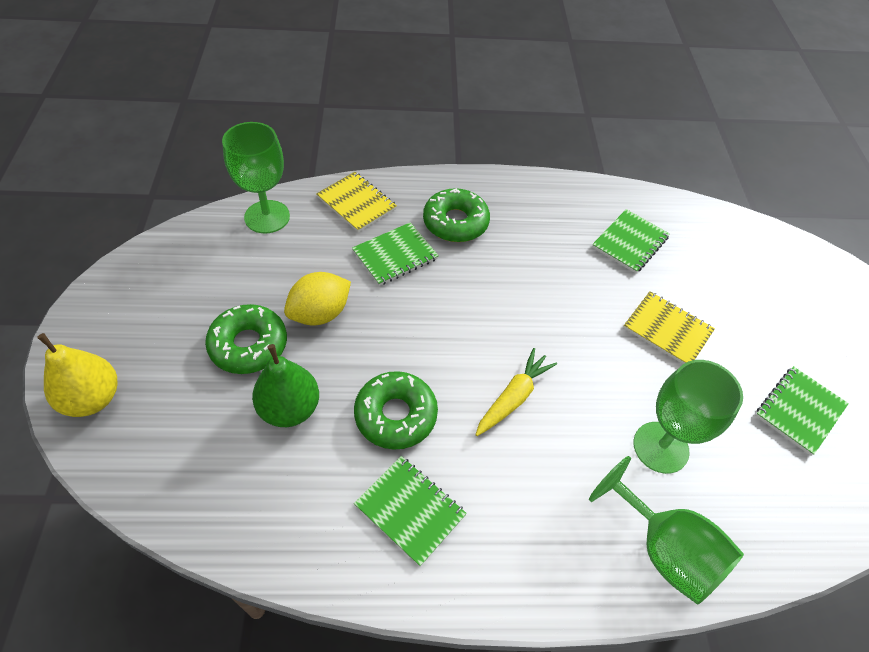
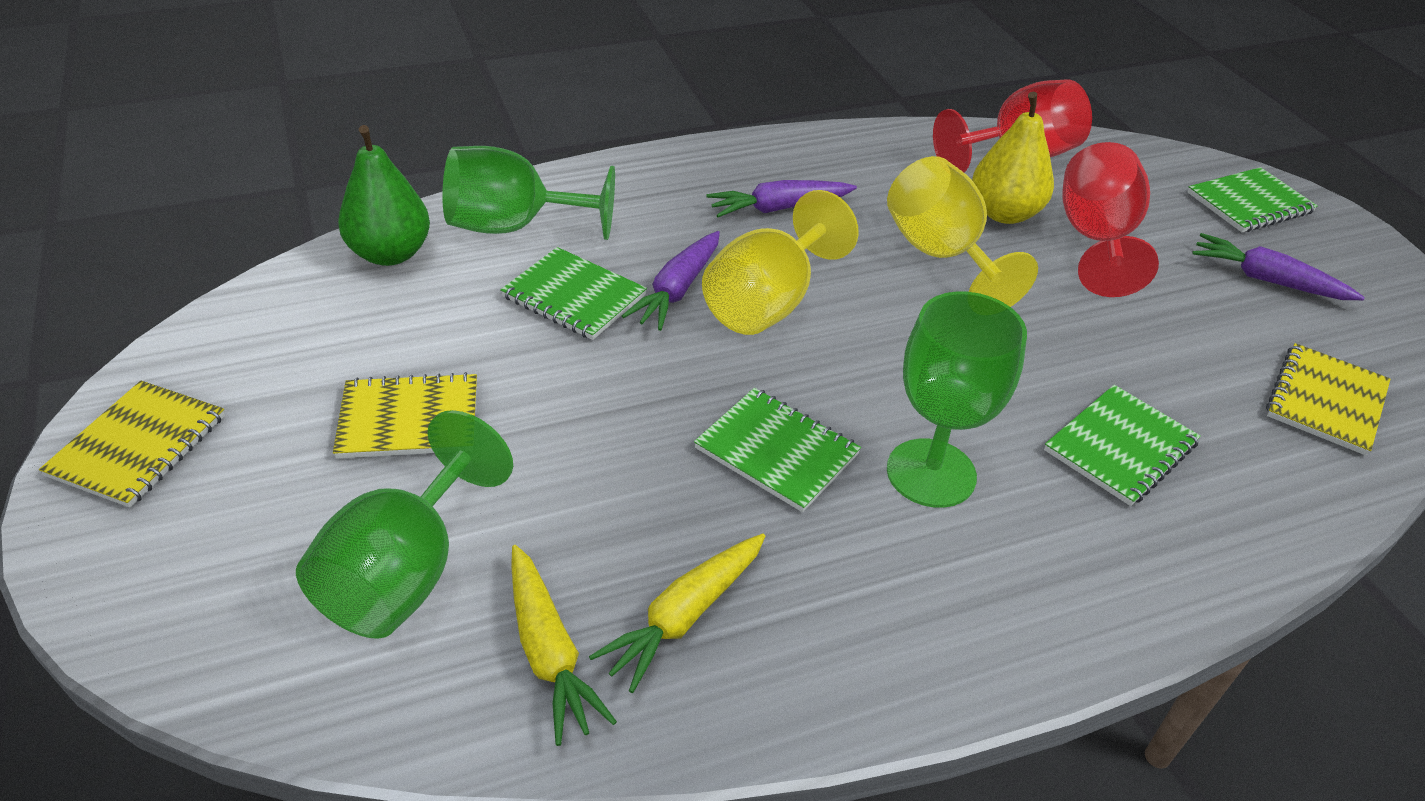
green donut: [205,304,287,374] [354,371,438,450] [423,188,490,242] = 3 -> none = 0
purple carrot: none = 0 -> [622,231,720,331] [706,180,857,217] [1192,233,1365,300] = 3
red goblet: none = 0 -> [933,80,1092,172] [1062,142,1159,297] = 2
yellow carrot: [475,348,557,436] = 1 -> [511,545,617,746] [589,534,765,693] = 2
yellow goblet: none = 0 -> [702,190,859,335] [887,156,1038,307] = 2
yellow lemon: [284,272,351,325] = 1 -> none = 0
yellow notebook: [316,172,397,232] [623,291,715,364] = 2 -> [39,381,225,508] [333,372,477,459] [1266,343,1390,455] = 3

